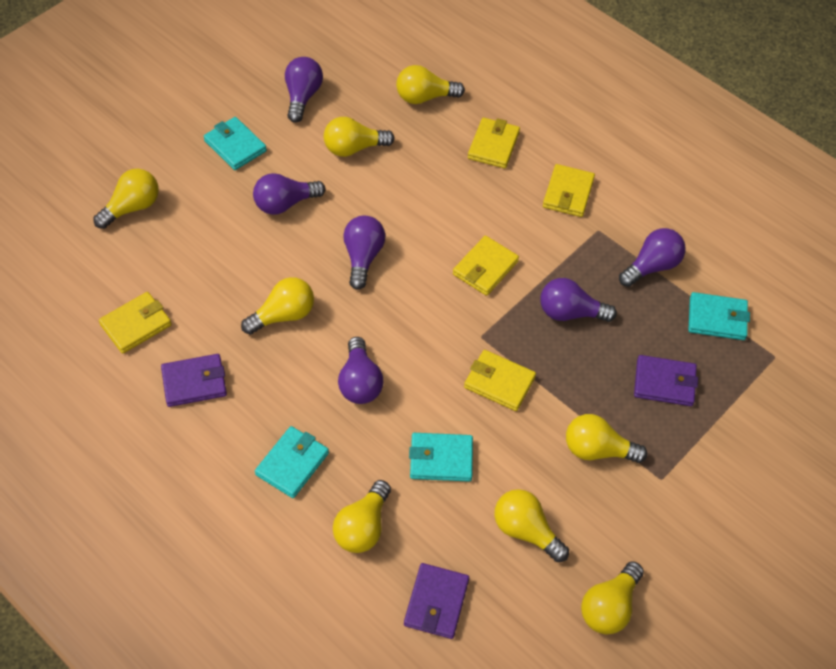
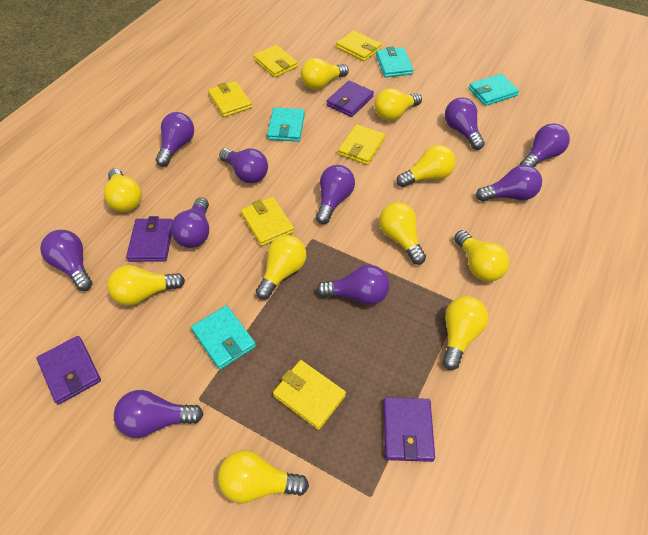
purple light bulb: [253,173,326,215] [285,57,323,123] [338,337,383,404] [343,216,385,290] [540,278,617,322] [619,228,686,287] = 6 -> [40,230,92,291] [114,390,203,438] [156,112,194,167] [171,197,209,248] [219,148,268,183] [316,165,355,224] [316,265,390,305] [445,97,485,150] [476,165,542,201] [520,123,570,167] = 10
purple wallet: [161,354,227,407] [404,563,469,639] [634,355,698,406] = 3 -> [37,336,101,405] [126,216,173,262] [327,81,374,117] [383,397,435,462] = 4
yellow light bulb: [93,169,159,229] [241,277,314,335] [324,117,395,157] [333,480,391,553] [396,65,465,104] [494,489,569,562] [566,414,647,463] [581,561,644,635] = 8 -> [104,168,142,212] [107,265,185,306] [218,450,309,504] [256,235,306,300] [301,58,349,90] [375,88,422,121] [379,202,426,265] [396,145,456,187] [442,296,488,370] [454,230,509,282] = 10
yellow wallet: [99,292,172,354] [453,236,519,296] [464,350,536,411] [468,118,520,168] [543,164,595,217] = 5 -> [208,81,252,117] [241,197,294,246] [253,45,298,78] [273,360,346,430] [336,31,382,61] [338,124,385,165] = 6

